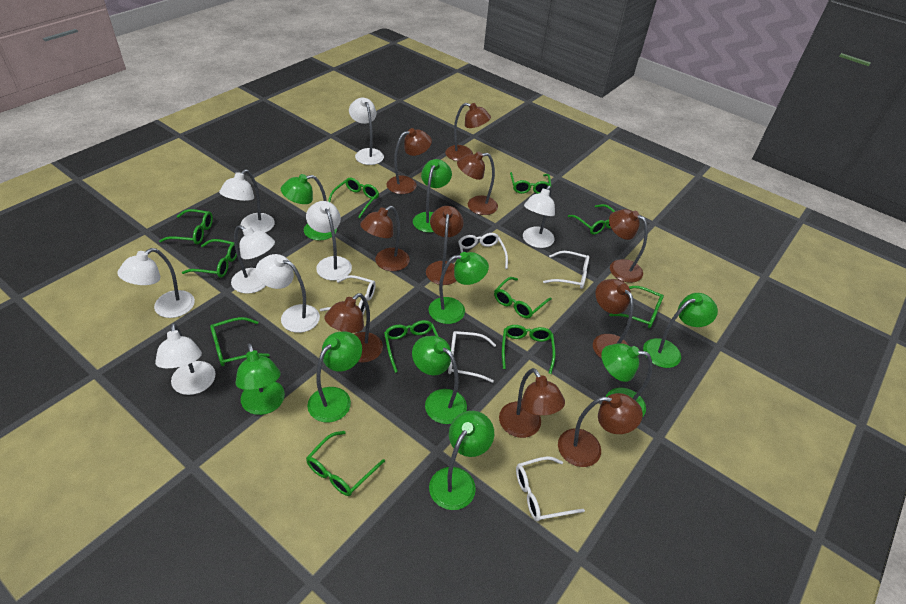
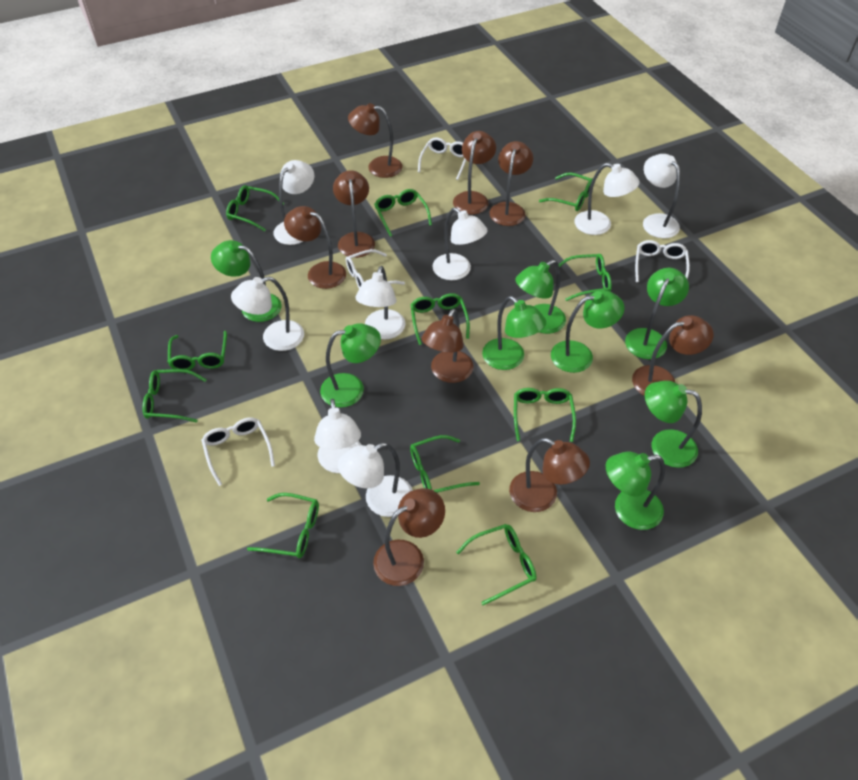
brown lamp: [325,293,383,363] [360,206,410,271] [387,128,432,194] [426,206,464,285] [445,103,491,161] [457,151,498,215] [499,368,565,438] [558,393,643,467] [593,279,634,359] [609,209,648,283] = 10 -> [284,206,346,289] [333,170,375,258] [348,103,402,178] [373,488,445,586] [421,309,473,383] [453,131,496,215] [489,141,533,226] [509,438,590,512] [632,315,714,396] = 9
green lamp: [235,343,285,415] [281,174,337,241] [307,332,362,422] [412,336,467,424] [413,159,452,233] [429,252,489,324] [429,411,494,510] [601,343,652,416] [643,293,718,368] = 9 -> [211,240,282,322] [320,323,381,408] [482,296,546,370] [515,260,566,334] [551,290,624,373] [606,452,665,530] [625,268,689,359] [645,381,702,468] = 8
white glasses: [320,275,376,314] [448,331,496,383] [458,233,508,269] [516,456,585,521] [543,251,589,289] = 5 -> [201,417,275,486] [346,249,405,288] [418,137,466,180] [635,240,690,282] = 4

